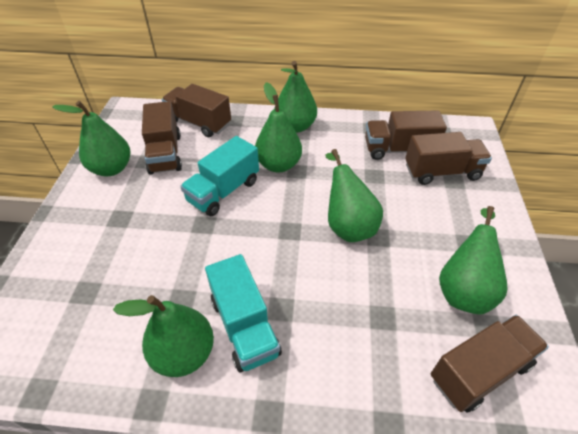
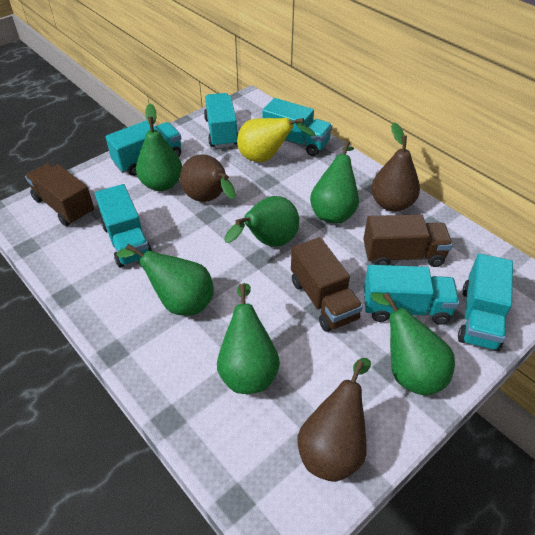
brown pear: none = 0 -> [180,154,236,202] [297,358,371,482] [371,123,420,211] = 3
brown truck: [142,101,182,175] [162,84,231,137] [365,111,447,160] [405,132,492,185] [431,315,549,412] = 5 -> [25,164,94,226] [291,237,363,332] [363,214,453,267] = 3
turquoise truck: [180,136,259,216] [205,254,282,372] = 2 -> [95,184,152,268] [105,120,181,176] [204,93,238,148] [262,98,332,156] [364,265,460,325] [458,254,513,351] = 6
yellow pear: none = 0 -> [237,118,316,162] = 1

